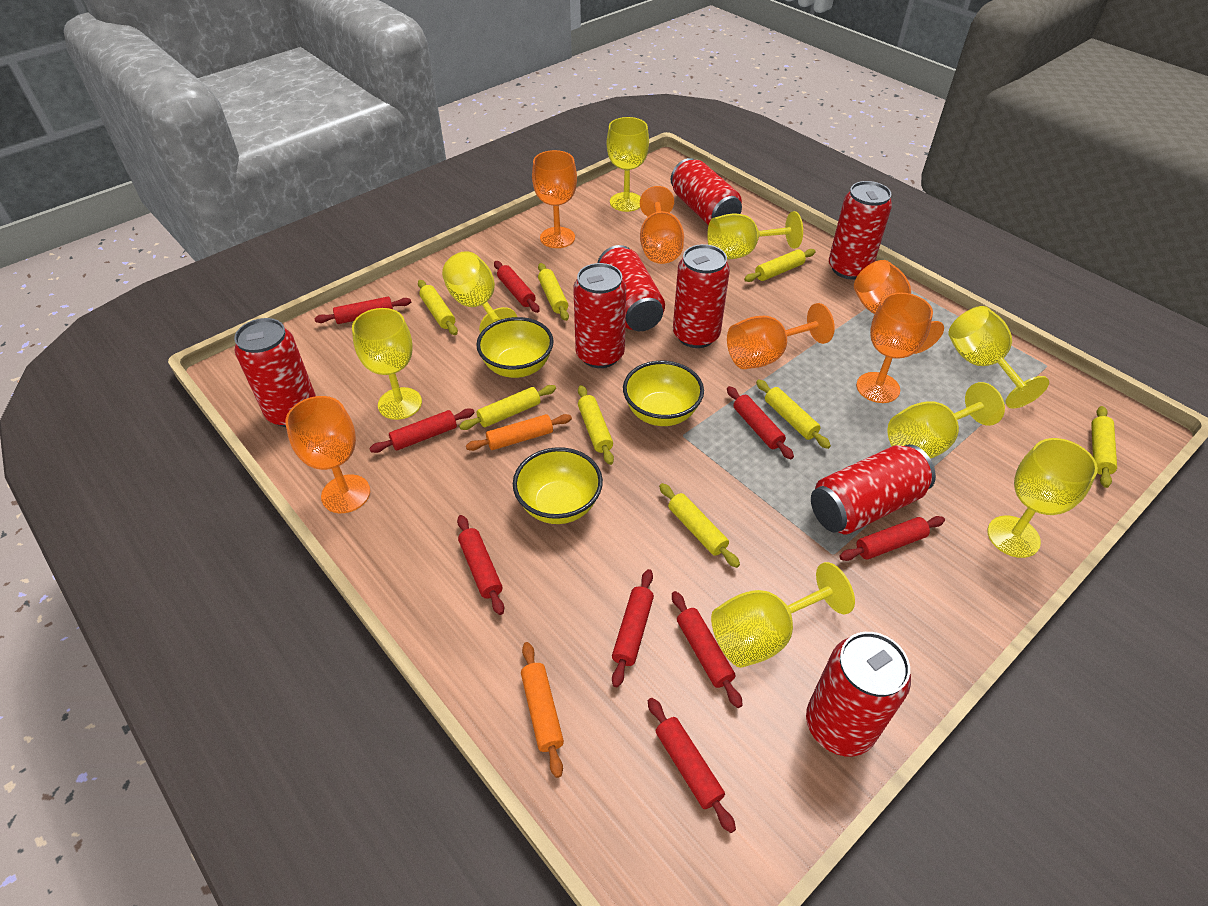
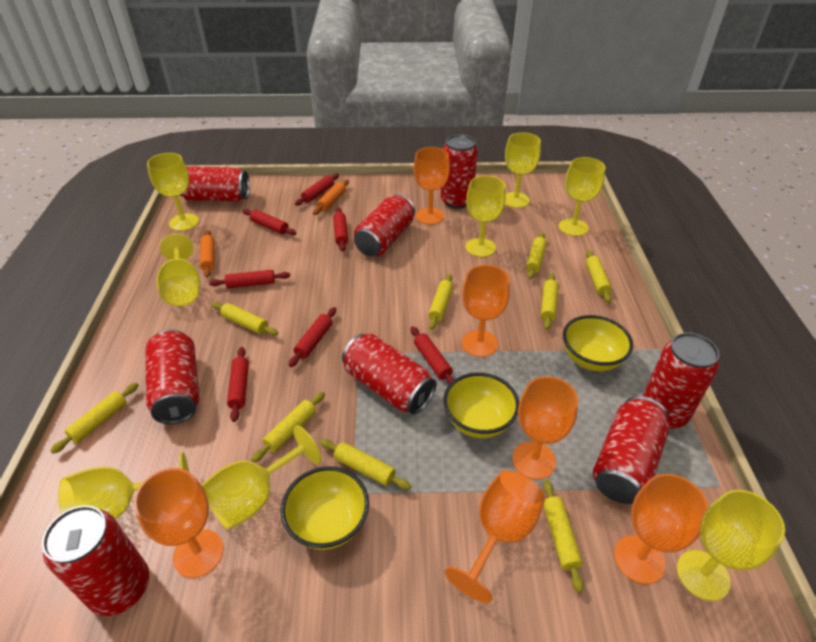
red rolling pin: [314,297,411,324] [369,408,475,453] [457,515,504,615] [494,261,540,313] [612,569,654,687] [648,698,736,833] [672,591,743,708] [727,386,794,459] [839,516,945,561] = 9 -> [209,270,290,289] [227,347,249,422] [243,209,296,235] [289,307,336,367] [295,174,339,206] [333,207,348,251] [411,326,455,384] = 7
yellow rolling pin: [418,280,458,335] [459,385,556,430] [538,263,569,321] [578,385,614,465] [659,483,740,568] [744,249,816,282] [756,379,831,449] [1091,406,1117,488] = 8 -> [50,383,139,454] [211,302,278,336] [251,392,325,462] [320,439,411,490] [428,274,453,330] [526,232,547,279] [541,273,558,330] [543,479,584,593] [586,250,612,303] = 9

